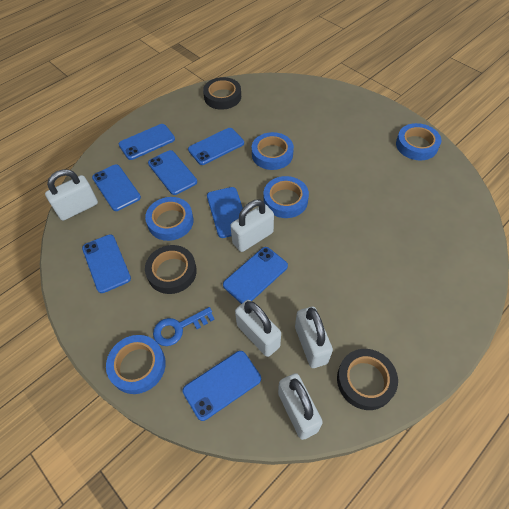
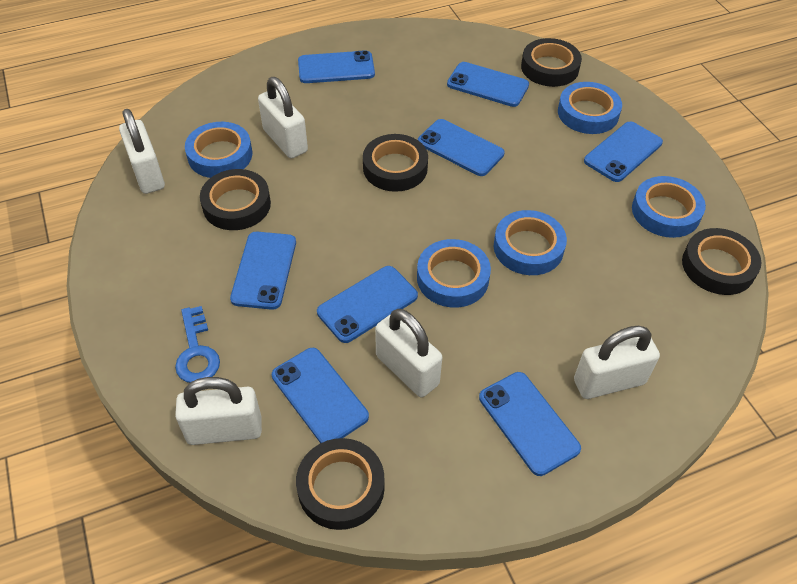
black tape: [145,245,197,294] [203,77,241,110] [337,349,398,410] = 3 -> [200,169,271,230] [296,438,385,530] [363,134,428,192] [521,38,582,87] [682,228,762,295] = 5

